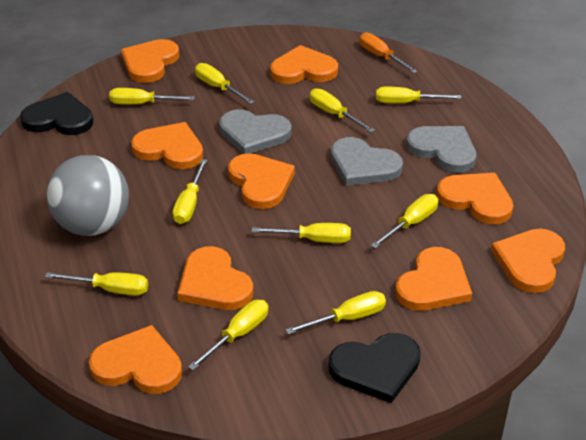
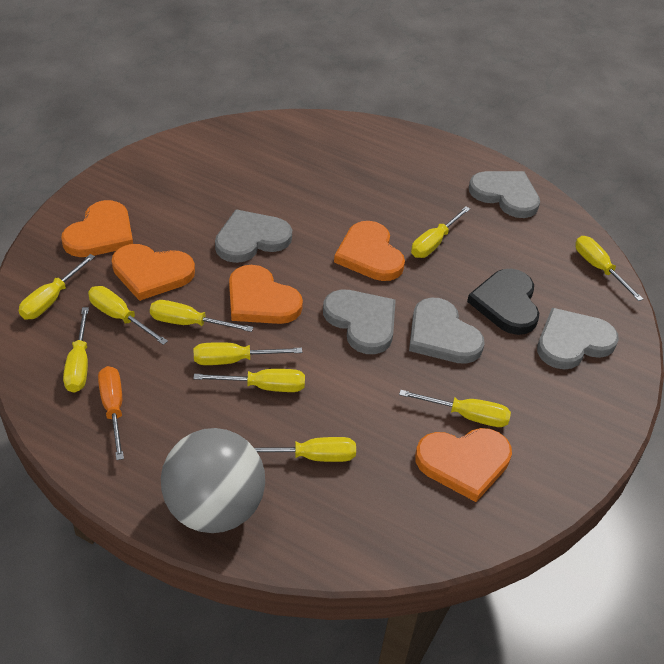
black heart: [20,92,93,135] [329,333,421,403] = 2 -> [467,269,539,335] = 1
grey heart: [219,110,291,154] [331,137,403,186] [406,126,476,173] = 3 -> [215,209,292,263] [323,290,396,354] [409,298,485,364] [469,171,540,218] [537,308,619,370] = 5
orange heart: [89,325,182,394] [121,39,180,83] [131,122,203,169] [177,246,253,310] [228,153,295,209] [270,45,338,84] [395,247,472,311] [437,173,513,224] [491,229,565,293] = 9 -> [61,200,133,257] [112,244,195,301] [229,265,303,324] [334,221,405,281] [415,428,512,502] = 5

